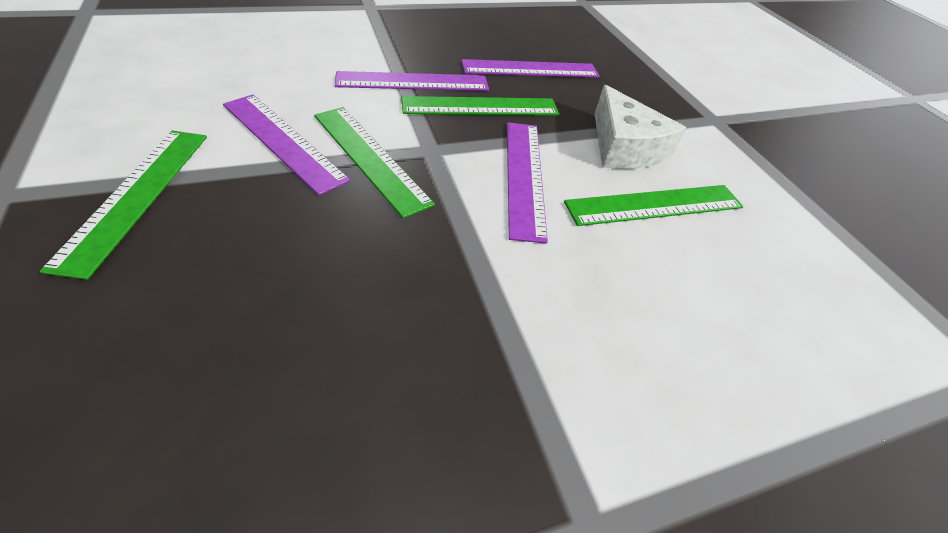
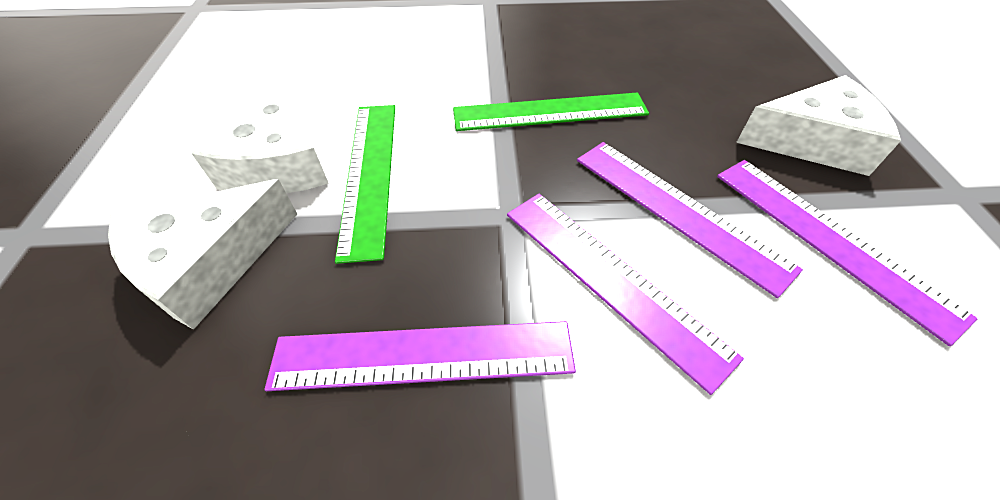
green ruler: [39,131,207,280] [314,107,435,218] [401,96,559,115] [564,185,744,226] = 4 -> [335,105,395,264] [453,93,649,131] = 2
white cheese: [595,85,686,169] = 1 -> [108,179,297,330] [191,78,329,193] [736,75,901,176] = 3

